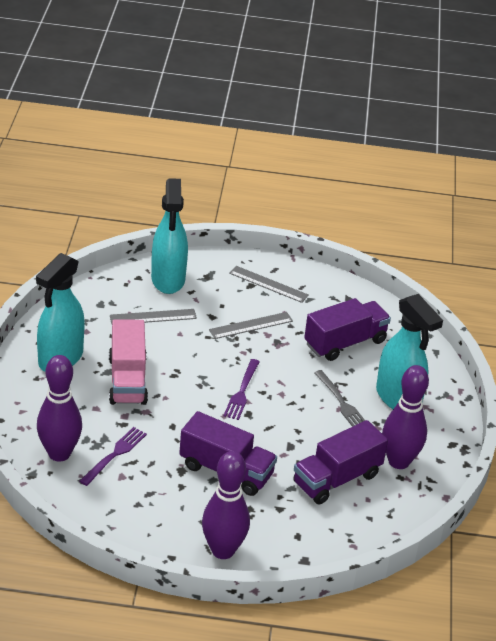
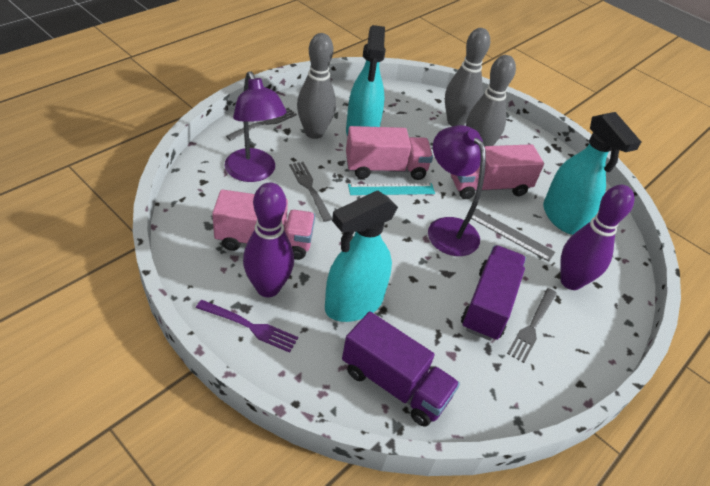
grey bowling pin: none = 0 -> [297,33,336,139] [445,28,490,126] [466,55,516,146] = 3
grey fork: [314,370,365,427] = 1 -> [226,108,297,141] [289,162,332,222] [507,288,557,363] = 3
grey ruler: [110,309,197,325] [209,312,293,339] [229,266,309,303] = 3 -> [471,209,555,262] = 1
pink truck: [109,319,148,405] = 1 -> [212,190,315,260] [346,126,433,180] [451,144,544,199] = 3
purple bowling pin: [37,355,82,462] [202,451,250,559] [382,365,429,469] = 3 -> [243,183,294,297] [560,185,634,290] = 2
purple fork: [79,427,147,486] [223,359,260,420] = 2 -> [196,300,298,353] = 1
purple lamp: none = 0 -> [225,71,286,182] [428,125,486,256] = 2
purple truck: [179,411,277,496] [293,420,388,505] [304,298,391,361] = 3 -> [342,312,460,427] [461,245,526,341] = 2
turquoise ruler: none = 0 -> [348,183,435,195] = 1

